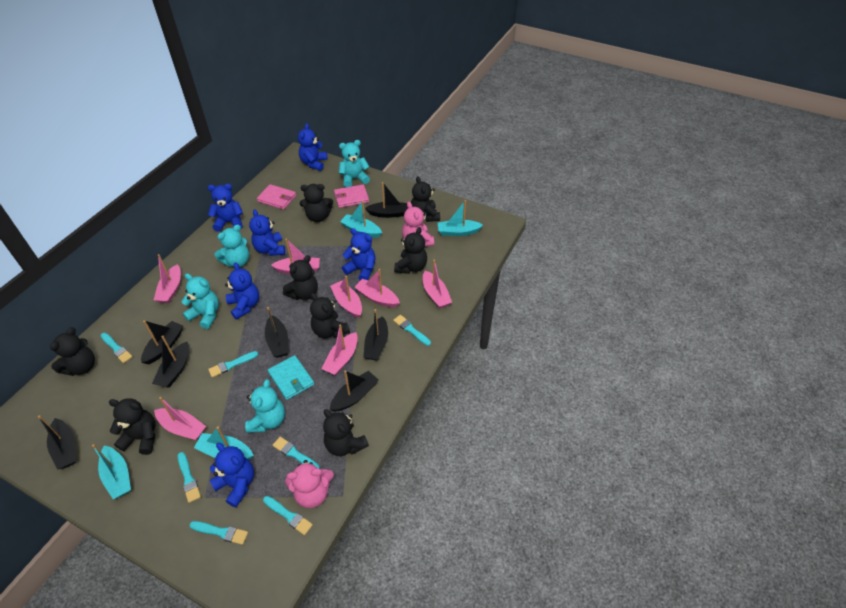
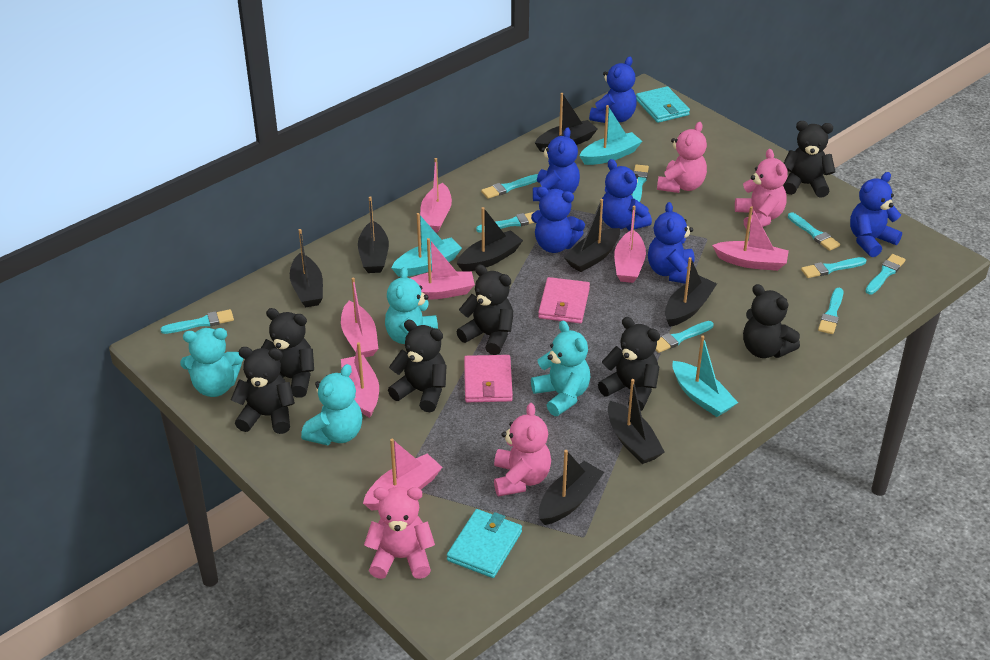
black boat: [38,415,76,470] [141,320,183,364] [152,336,189,388] [265,307,289,358] [330,371,379,412] [363,309,388,360] [365,182,408,218] = 7 -> [290,229,323,307] [358,196,389,273] [457,207,523,272] [535,93,598,152] [539,450,604,525] [564,199,620,272] [608,379,665,464] [665,257,717,327] = 8
black teddy bear: [50,327,95,376] [109,398,155,455] [283,255,318,300] [300,184,333,222] [310,293,350,338] [323,409,369,456] [394,227,427,274] [411,176,440,222] = 8 -> [231,347,295,434] [261,308,314,398] [388,320,447,412] [457,265,513,355] [598,317,660,411] [743,284,800,358] [783,121,836,198] = 7
pink teddy bear: [285,460,334,508] [402,202,434,246] = 2 -> [364,487,435,579] [494,403,551,497] [657,122,707,193] [735,149,788,231] = 4
turquoise boat: [92,444,131,499] [194,427,254,460] [340,201,382,238] [438,200,483,236] = 4 -> [391,213,462,277] [579,105,642,165] [672,336,738,417] = 3
turquoise brush: [100,333,133,363] [178,452,201,503] [190,521,248,545] [208,351,258,377] [263,496,313,535] [273,437,320,469] [393,315,431,346] = 7 -> [161,309,234,334] [476,212,535,233] [481,174,538,199] [632,164,649,202] [656,321,714,353] [788,212,840,251] [801,257,866,278] [818,288,844,334] [865,254,906,294] = 9
turquoise wallet: [268,355,314,400] = 1 -> [447,509,522,578] [636,86,690,123] = 2

